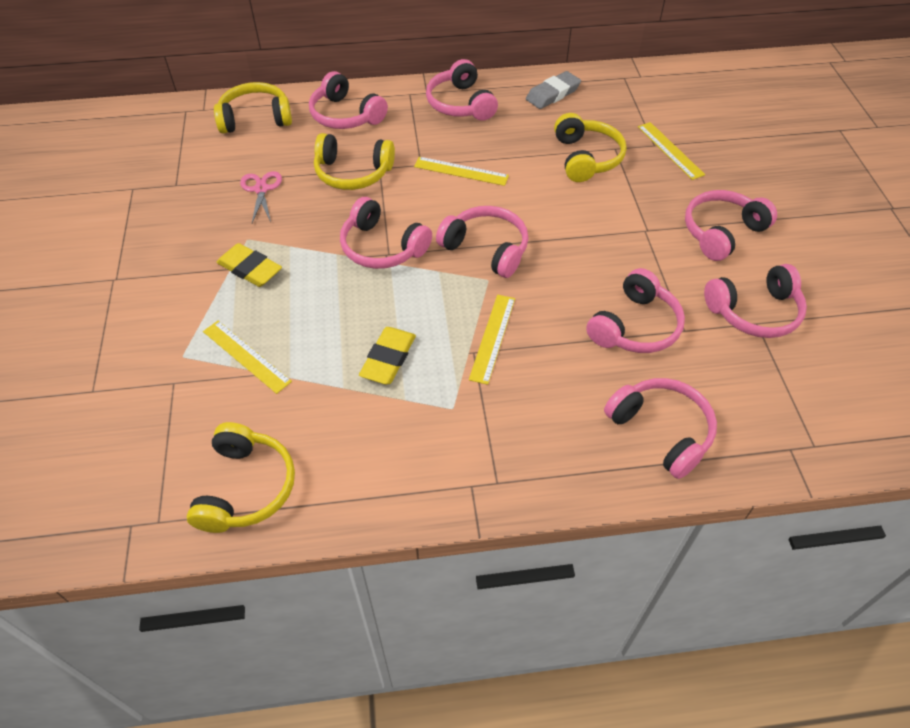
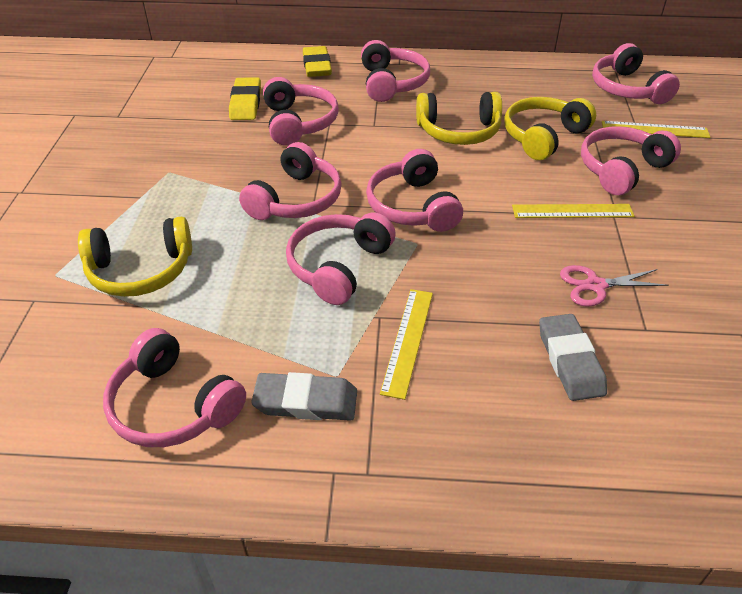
grey eraser: [526,71,581,109] = 1 -> [251,372,357,421] [539,314,607,401] = 2
yellow headphones: [187,422,295,533] [214,82,292,134] [314,133,395,190] [554,113,627,182] = 4 -> [78,216,192,297] [416,92,502,145] [505,97,596,160] = 3
yellow ruler: [203,321,292,394] [414,157,509,186] [469,295,515,385] [638,122,705,180] = 4 -> [380,289,433,400] [512,204,635,218] [602,121,711,138] = 3

